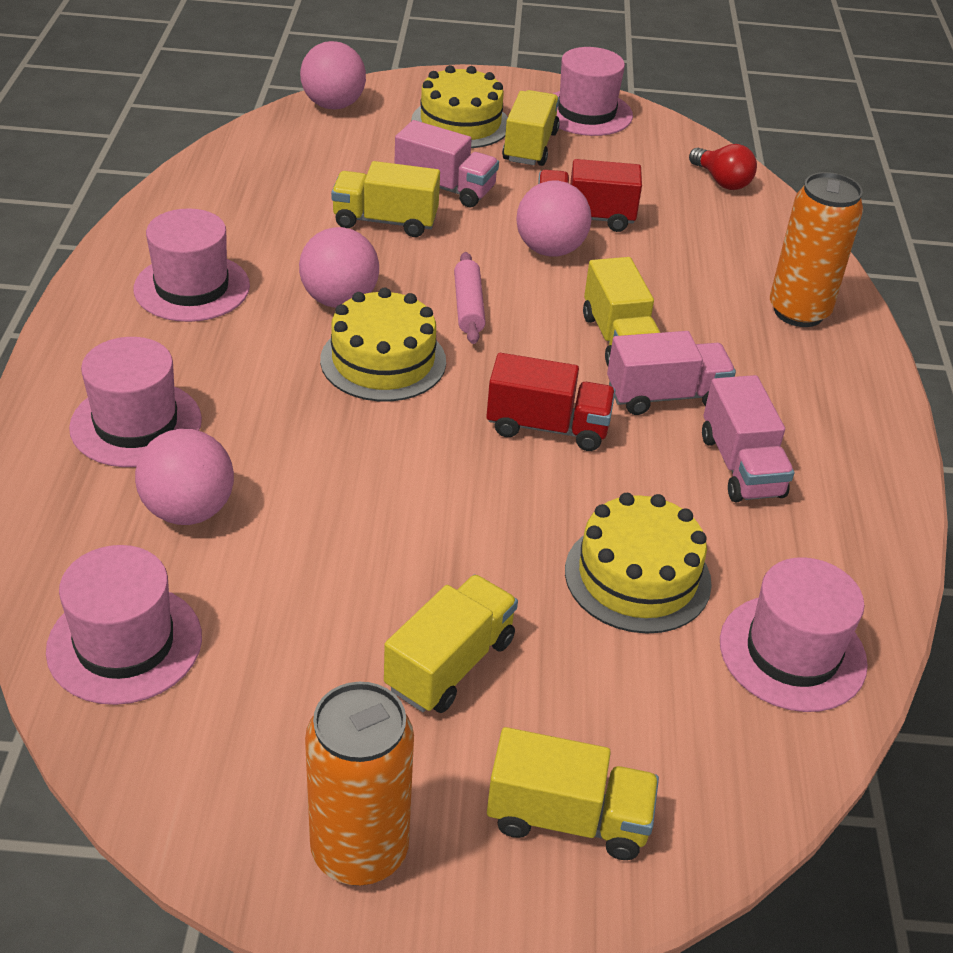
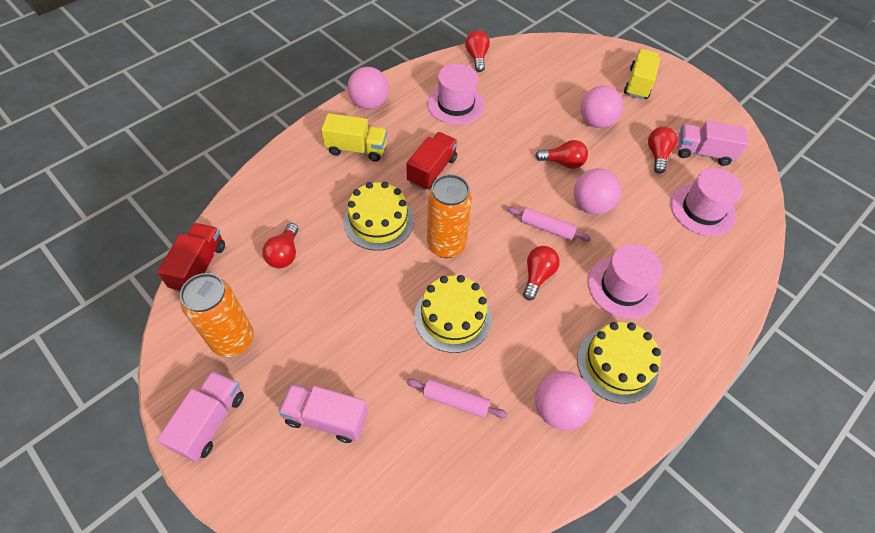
pink hat: [46,545,202,705] [69,337,202,467] [134,208,250,322] [553,47,633,136] [720,557,868,712] = 5 -> [427,64,485,125] [588,244,662,319] [670,168,743,236] = 3
pink rolling pin: [454,252,486,344] = 1 -> [406,378,507,418] [507,207,591,241] = 2
red light bulb: [689,144,757,190] = 1 -> [262,223,298,268] [465,30,490,72] [523,246,560,300] [535,140,588,169] [648,126,678,174] = 5
yellow truck: [331,161,440,237] [384,574,518,713] [487,727,659,860] [502,90,560,166] [583,257,660,366] = 5 -> [321,113,387,161] [624,49,660,99] = 2

